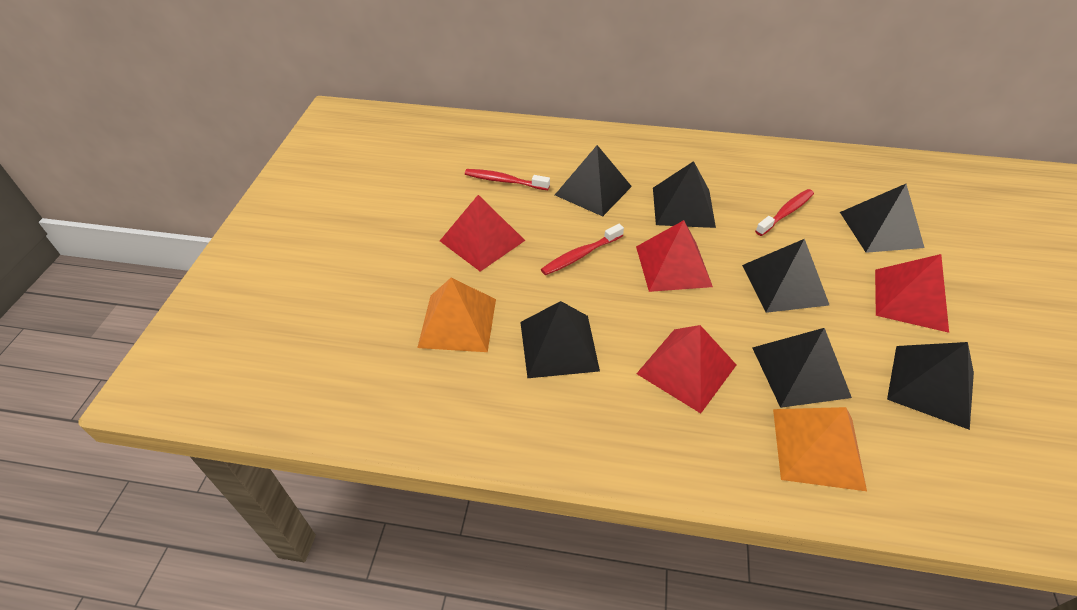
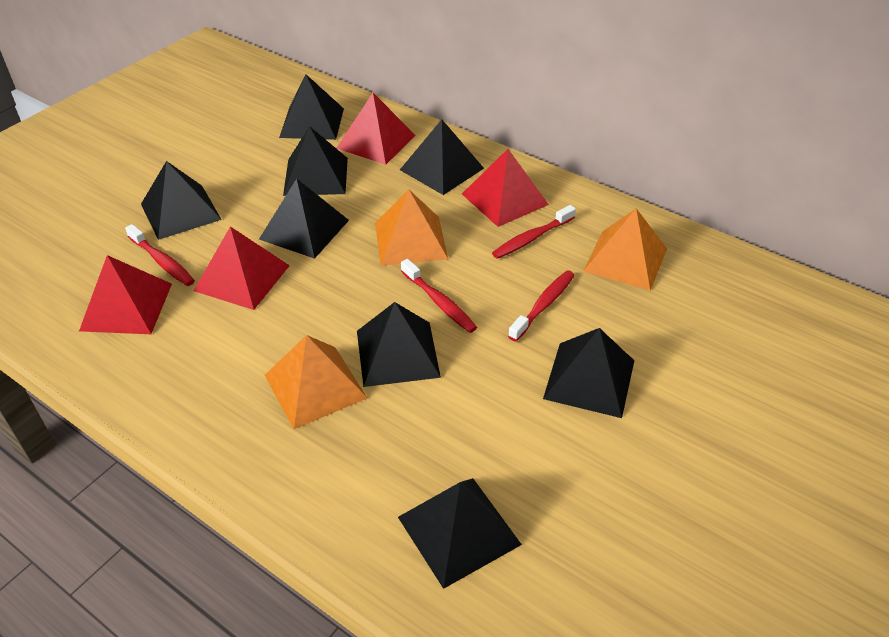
black pyramid: [520,301,600,378] [555,145,632,216] [653,161,716,228] [742,239,829,313] [752,328,852,408] [840,184,924,253] [887,342,974,430] = 7 -> [141,161,222,240] [259,179,349,259] [279,75,344,140] [283,126,348,196] [357,302,441,387] [398,478,522,589] [400,119,484,195] [543,328,634,418] = 8
orange pyramid: [417,278,496,352] [773,407,867,491] = 2 -> [265,335,367,429] [375,190,448,266] [583,209,667,290] = 3
red toothbrush: [465,169,550,190] [541,224,624,275] [755,189,814,236] = 3 -> [125,224,195,286] [401,259,477,333] [492,205,576,259] [508,270,575,341] = 4

